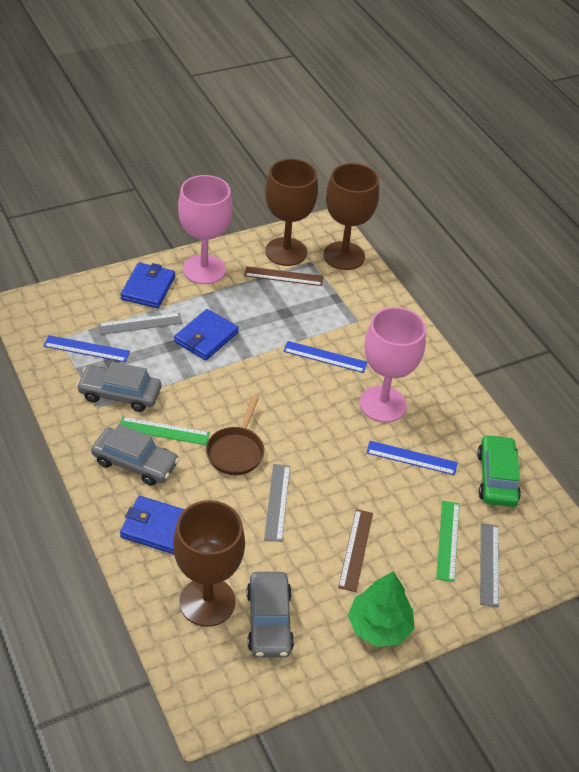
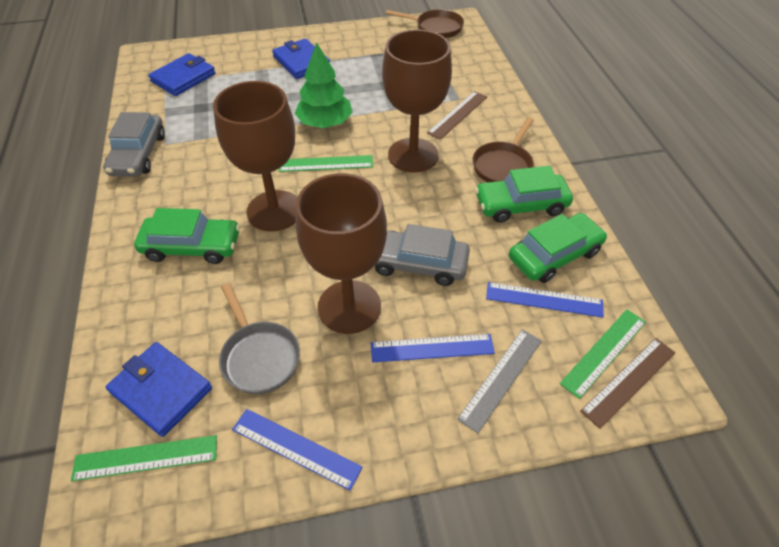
brown pan: [206,396,264,475] = 1 -> [385,9,464,38] [473,117,534,182] = 2
green car: [477,434,521,507] = 1 -> [134,208,240,264] [475,166,573,223] [509,213,607,283] = 3
green ruler: [120,417,210,445] [436,501,460,582] = 2 -> [71,435,217,481] [278,155,373,172] [560,309,646,399] = 3
grey car: [76,362,161,412] [91,424,179,486] [247,572,294,658] = 3 -> [103,112,165,176] [375,224,470,286] = 2
grey pan: none = 0 -> [219,283,300,394] = 1
grey ruler: [98,313,183,335] [264,464,290,542] [480,523,499,607] = 3 -> [457,329,542,433] = 1
pink goblet: [178,175,233,284] [359,307,426,422] = 2 -> none = 0

